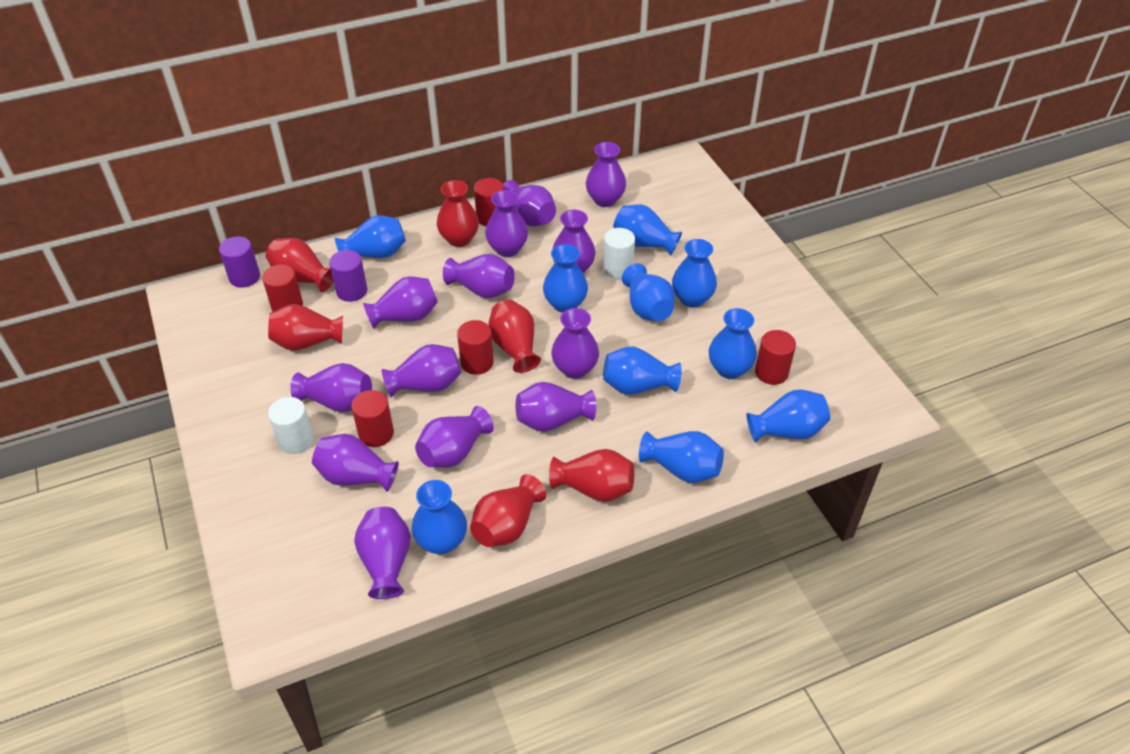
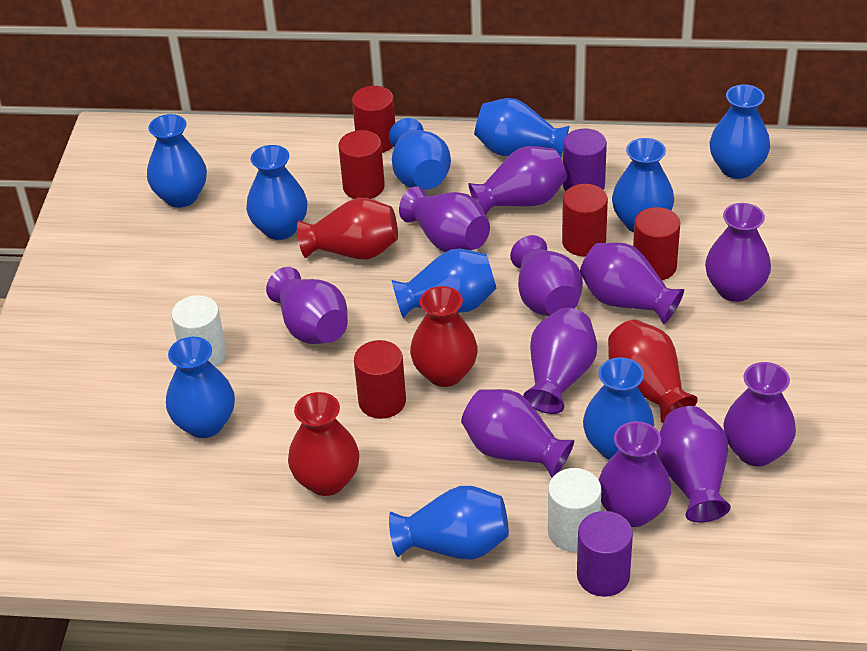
purple vase: [290,363,372,412] [312,434,399,492] [354,507,411,599] [363,276,438,329] [382,344,461,397] [415,406,494,468] [443,254,515,298] [485,190,528,257] [503,180,556,227] [516,382,596,432] [551,308,599,379] [553,210,595,274] [586,142,626,207] = 13 -> [266,267,348,344] [399,186,490,252] [461,389,574,478] [468,146,567,215] [510,235,583,316] [523,308,597,414] [580,243,684,324] [599,421,671,527] [656,406,731,522] [705,203,771,302] [723,362,796,466] = 11
red vase: [266,238,334,292] [268,304,343,351] [437,180,479,247] [470,474,546,547] [488,300,541,373] [549,449,634,502] = 6 -> [288,392,359,496] [297,198,398,259] [410,286,478,387] [608,319,698,423] = 4

